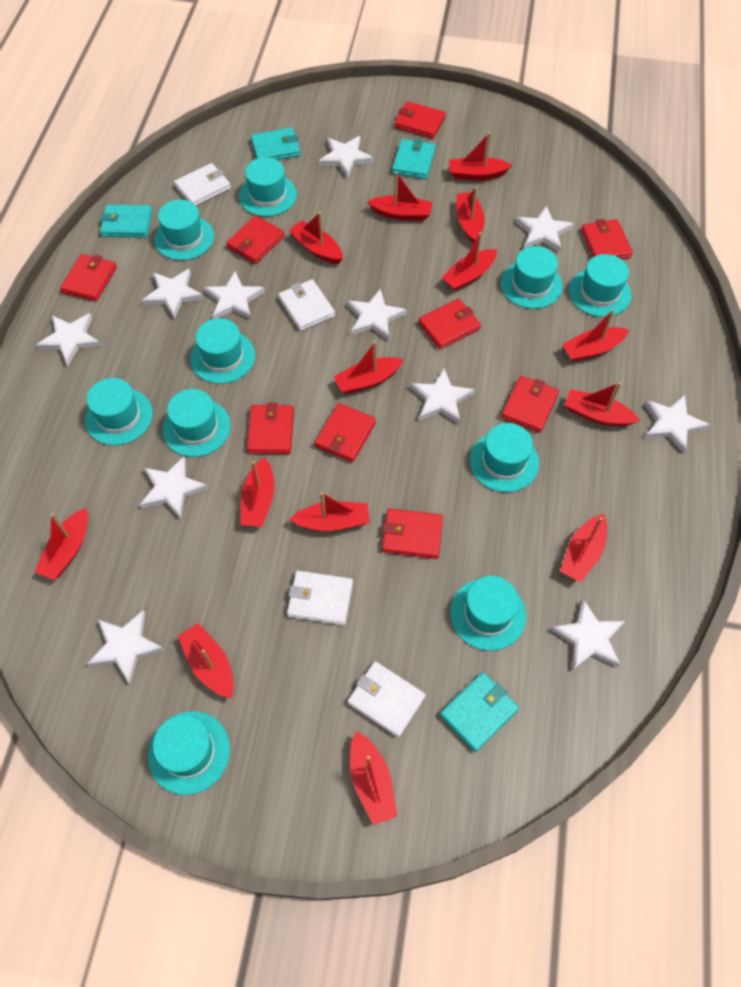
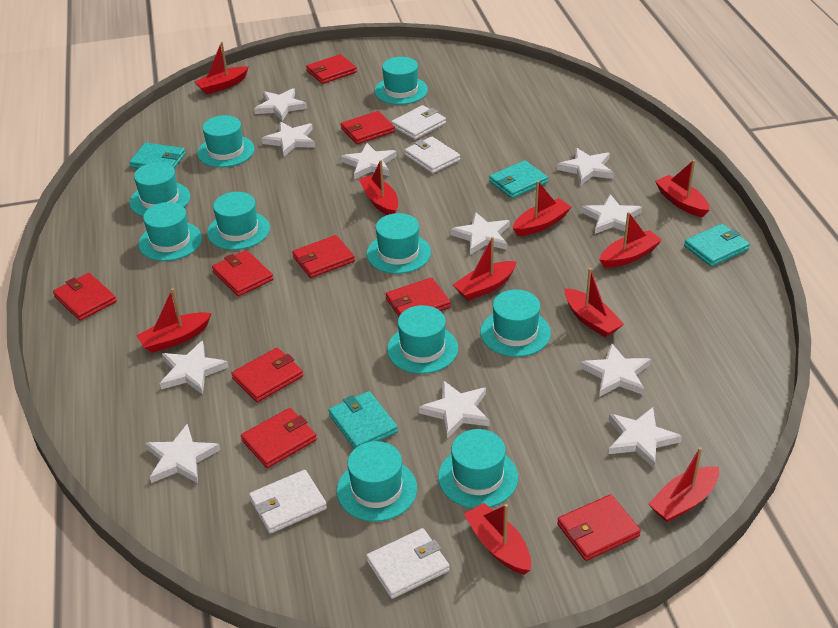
red boat: [35,508,88,580] [178,623,234,698] [240,457,274,527] [289,212,343,264] [289,492,370,531] [334,341,403,394] [350,731,398,825] [367,172,432,221] [442,232,497,291] [449,132,512,181] [457,187,485,244] [560,514,607,582] [562,309,629,362] [565,382,640,427] = 14 -> [136,288,212,353] [195,42,249,94] [359,160,398,215] [453,237,517,301] [464,503,531,574] [513,181,571,236] [565,268,624,337] [600,212,662,268] [648,447,719,522] [655,160,709,217] = 10

